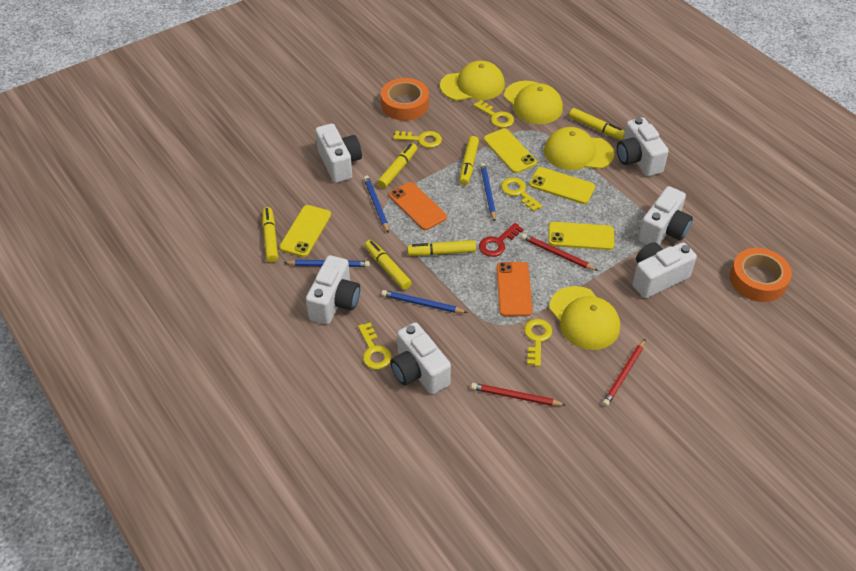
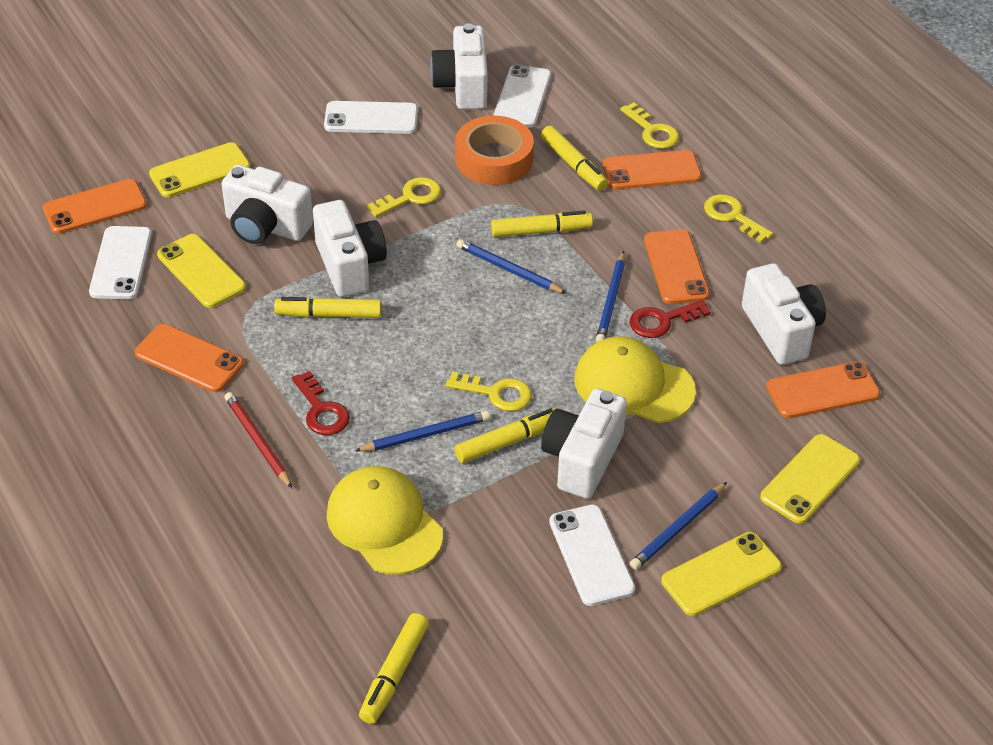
orange phone: [389,182,447,230] [497,262,533,316] = 2 -> [43,179,147,234] [135,324,244,392] [603,150,702,190] [644,229,710,304] [766,361,880,418] = 5
orange tape: [381,78,429,121] [730,248,792,302] = 2 -> [455,115,534,185] = 1
red key: [479,223,524,257] = 1 -> [292,371,350,435] [630,300,710,338] = 2
red pencil: [471,383,566,406] [521,234,598,271] [602,339,645,406] = 3 -> [225,392,292,488] = 1
white camera: [306,255,360,324] [315,123,362,183] [390,322,451,394] [617,117,669,176] [632,242,697,298] [638,186,693,245] = 6 -> [222,165,313,244] [313,200,387,297] [430,23,488,110] [541,388,627,499] [742,263,826,365] = 5
white phone: none = 0 -> [89,226,152,299] [324,101,418,134] [493,65,551,128] [549,504,635,606] = 4
yellow cap: [440,61,505,101] [504,81,563,124] [544,127,614,170] [549,286,620,350] = 4 -> [327,466,443,575] [575,336,696,423] = 2
yellow key: [358,322,392,370] [393,131,442,148] [473,100,514,128] [501,177,542,211] [524,319,552,367] = 5 -> [367,177,441,217] [446,371,532,411] [620,102,679,149] [704,194,773,243] = 4
yellow marker: [262,207,278,262] [365,240,412,290] [377,143,417,189] [407,240,476,256] [459,136,479,185] [569,108,625,140] = 6 -> [274,297,382,318] [359,613,429,724] [455,408,556,463] [491,211,593,237] [541,126,608,191] = 5

